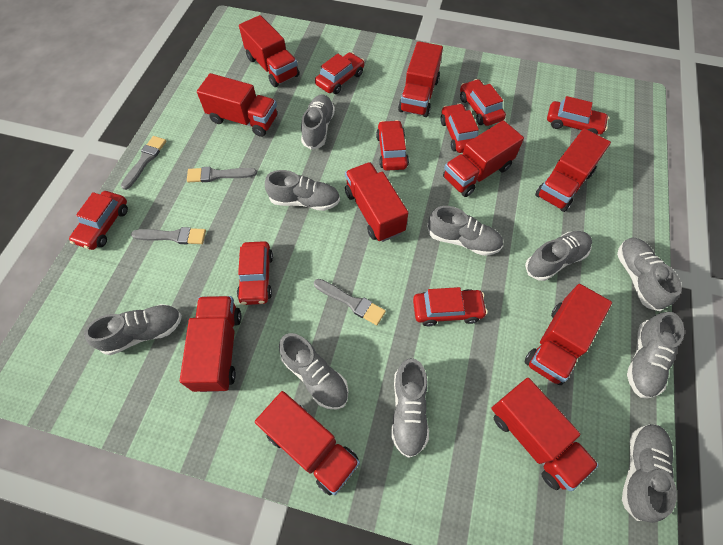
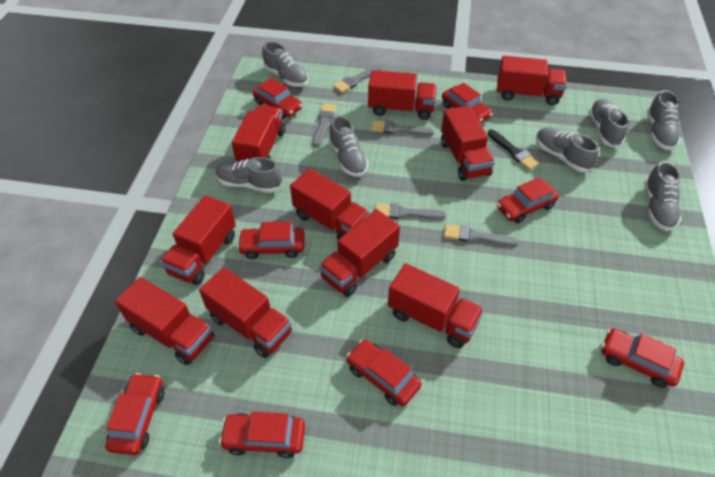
black brush: none = 0 -> [487,129,540,170] = 1
grey brush: [121,136,166,190] [131,227,206,244] [187,167,257,183] [314,279,386,325] = 4 -> [313,103,337,147] [333,64,381,93] [371,120,434,136] [375,203,446,220] [444,224,518,246] = 5
grey shoe: [84,304,182,355] [265,170,340,211] [279,333,349,410] [301,95,335,150] [391,358,429,458] [427,206,503,256] [525,231,592,281] [617,238,682,311] [622,424,677,523] [627,312,684,398] = 10 -> [216,157,282,193] [262,41,308,87] [328,116,368,177] [536,127,599,172] [588,99,629,148] [644,161,681,231] [647,90,681,150] = 7

